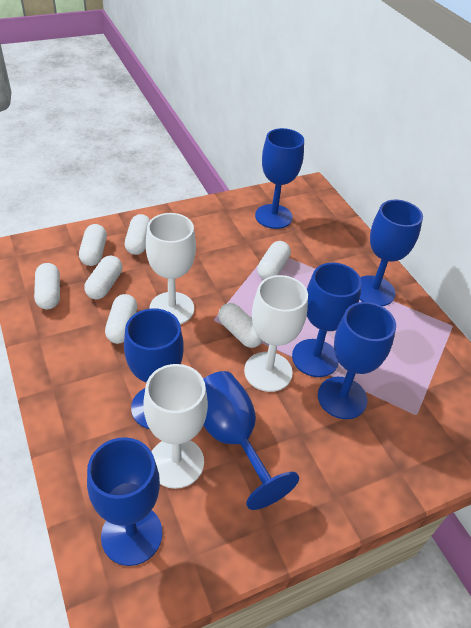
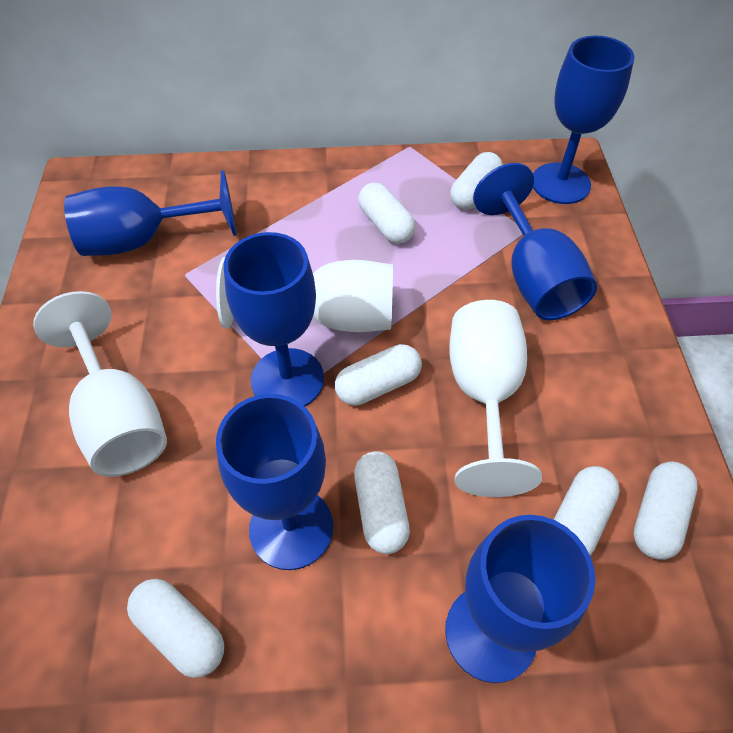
blue goblet: [87,437,163,566] [124,308,184,429] [203,371,299,510] [255,128,304,229] [292,263,362,377] [318,302,396,419] [359,200,423,306] = 7 -> [64,170,237,256] [216,394,333,570] [224,232,324,406] [445,515,595,683] [473,163,597,320] [533,35,635,204] = 6

